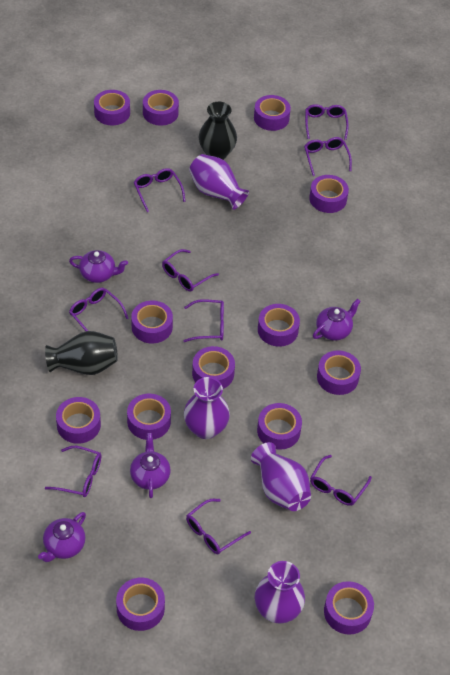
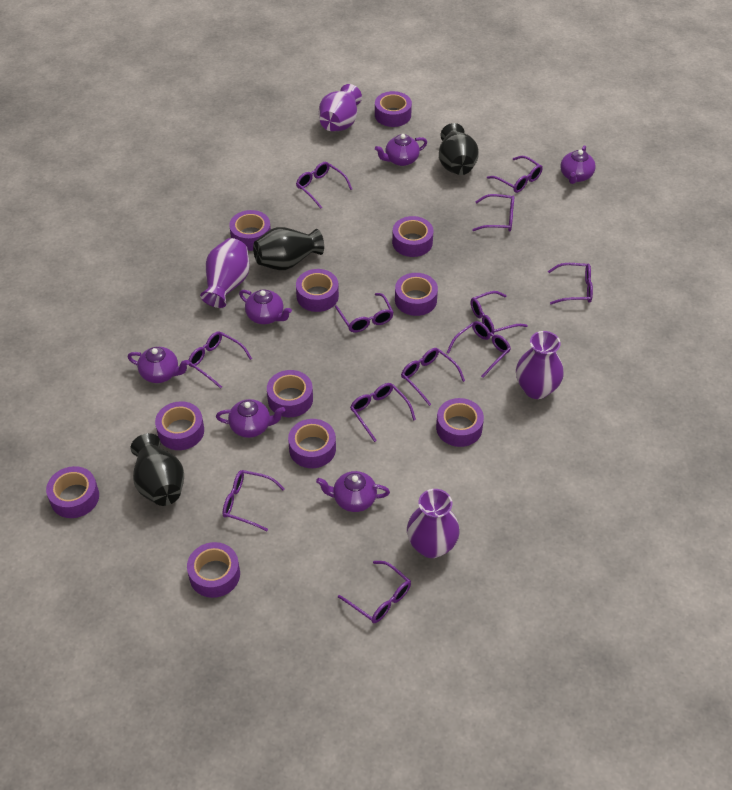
black vase: [45,331,118,375] [199,102,237,160] = 2 -> [131,433,184,506] [253,227,324,270] [439,123,479,175] = 3
purple glasses: [45,446,102,497] [69,288,129,331] [134,168,186,212] [162,249,219,292] [183,299,224,342] [186,499,251,554] [304,137,352,176] [305,104,349,140] [310,455,372,506] = 9 -> [189,331,252,389] [222,470,285,531] [296,162,352,209] [335,293,394,332] [338,561,411,623] [350,383,416,442] [401,348,465,406] [447,321,511,378] [471,291,528,334] [472,194,514,231] [487,156,543,193] [548,263,593,305] = 12
purple tape: [56,397,101,444] [94,90,130,125] [116,577,165,631] [127,394,171,440] [131,300,173,343] [143,90,179,126] [192,346,235,389] [254,95,291,131] [257,403,302,450] [258,304,300,347] [309,175,349,213] [317,350,361,395] [324,581,374,635] = 13 -> [46,466,99,518] [155,401,204,450] [187,542,240,598] [229,210,271,251] [267,370,313,417] [288,419,336,468] [296,269,339,312] [375,91,412,127] [392,216,434,257] [395,273,438,316] [436,398,484,447] = 11
purple teapot: [38,512,86,562] [69,250,128,283] [130,433,171,498] [313,299,361,340] = 4 -> [128,347,190,383] [216,399,285,438] [239,289,292,324] [316,471,390,512] [375,134,427,166] [560,145,596,184] = 6

